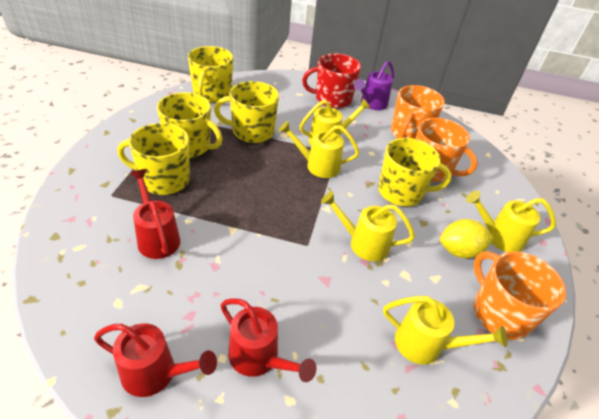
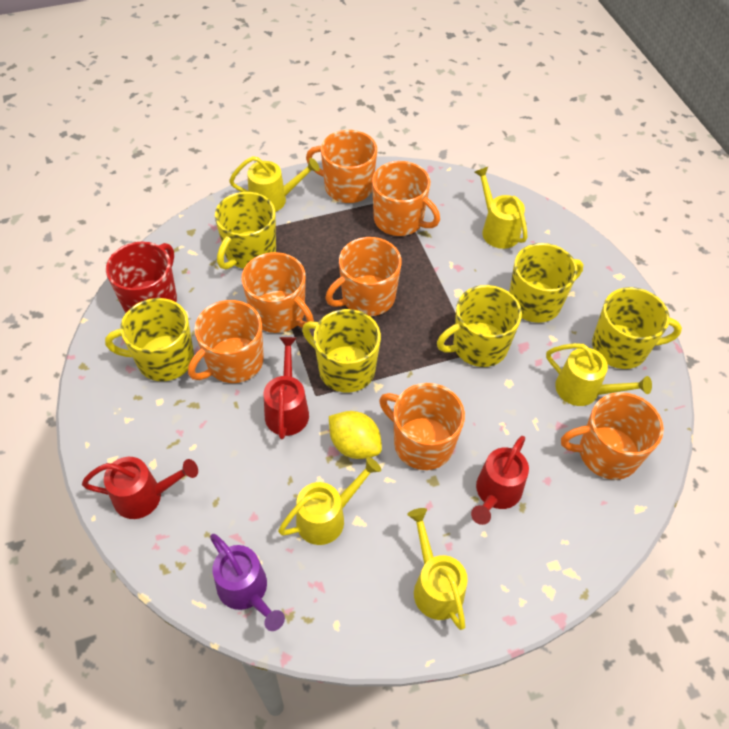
orange mug: [391,85,445,139] [416,118,477,182] [473,251,566,340] = 3 -> [188,300,264,383] [241,252,314,333] [306,130,377,203] [325,237,402,316] [372,161,440,236] [379,383,465,470] [561,392,664,480] = 7
yellow mug: [118,123,190,195] [157,92,222,158] [188,46,233,103] [214,81,279,143] [378,138,452,206] = 5 -> [105,298,194,381] [215,192,276,269] [302,309,381,393] [437,285,522,367] [509,243,583,323] [592,287,682,369] = 6

